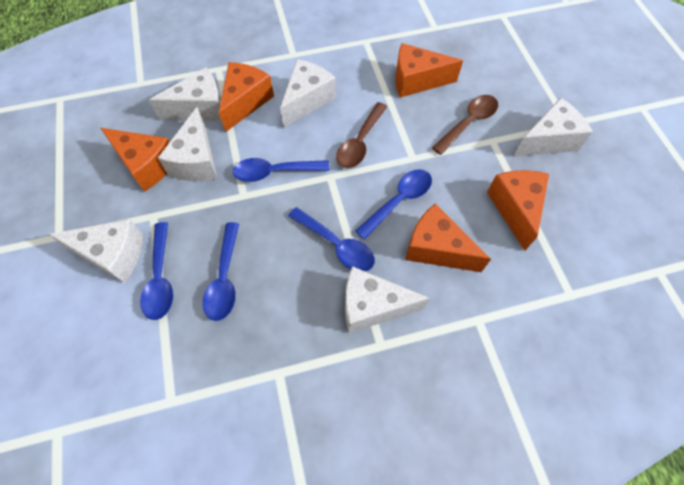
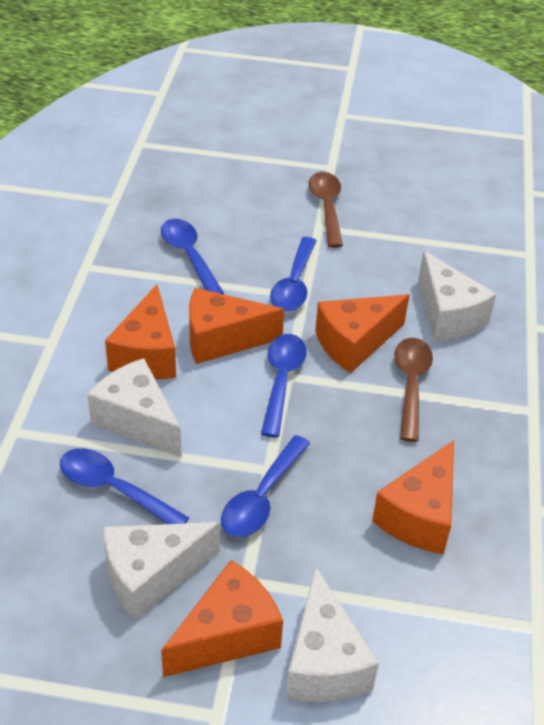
white cheese: [48,219,143,283] [149,68,221,121] [158,107,217,181] [280,59,336,128] [345,266,430,333] [513,98,593,156] = 6 -> [87,358,182,458] [104,522,220,621] [286,567,379,702] [418,251,496,341] = 4

